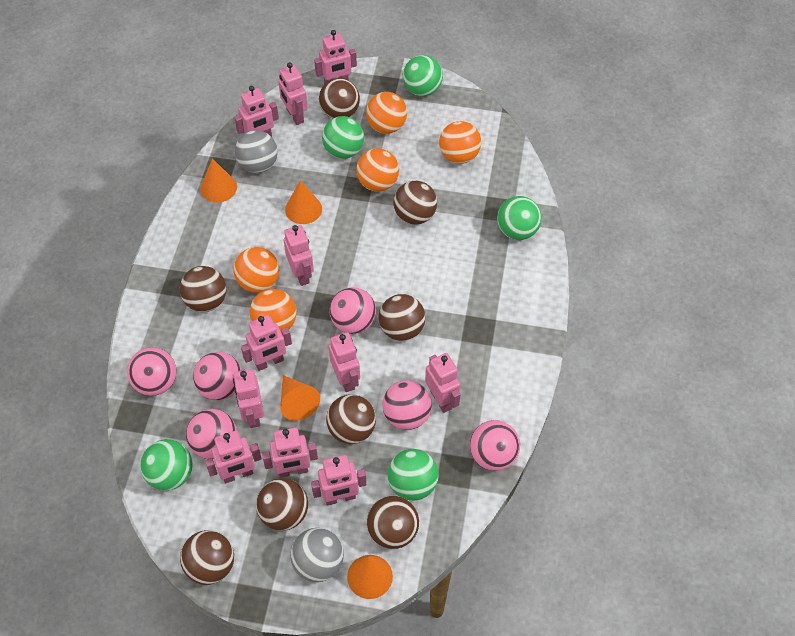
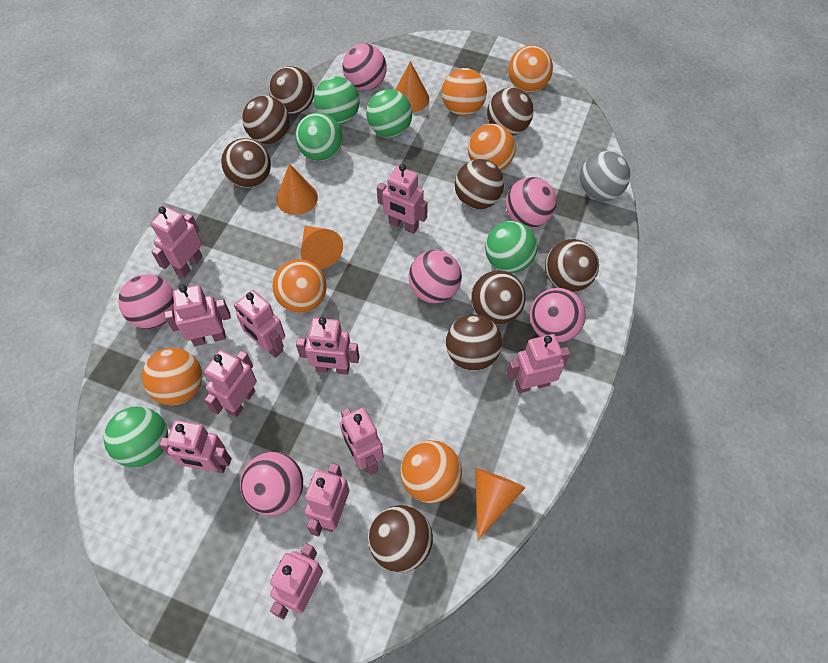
brown ball: [180,266,226,312] [180,530,234,585] [256,478,308,531] [319,78,360,118] [326,394,376,444] [367,496,419,549] [379,294,426,341] [394,181,437,225] = 8 -> [221,138,271,188] [242,96,290,144] [269,66,314,114] [368,505,433,573] [446,315,502,371] [455,159,504,209] [471,271,526,325] [487,87,534,135] [545,239,599,292] = 9
grey ball: [235,130,278,173] [290,528,344,582] = 2 -> [580,151,630,201] = 1
orange ball: [234,247,279,293] [250,289,297,333] [356,148,399,192] [366,92,407,134] [439,121,481,164] = 5 -> [142,348,202,405] [272,259,327,313] [400,440,462,503] [442,68,487,116] [468,124,516,171] [508,45,553,92] = 6

